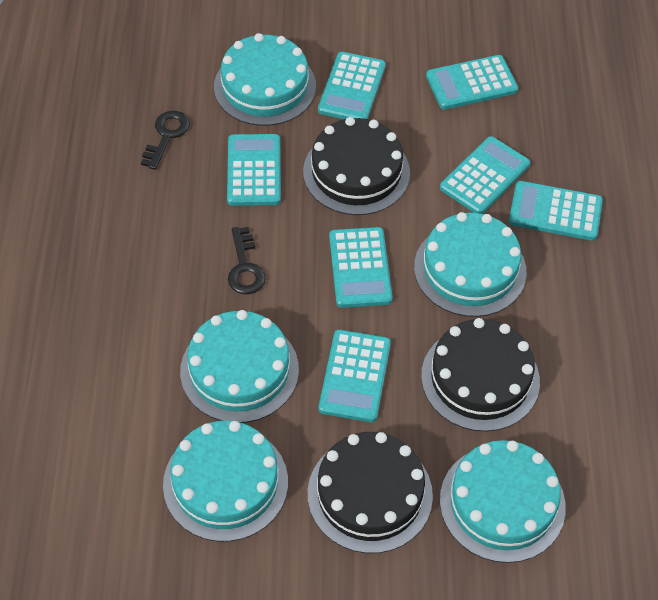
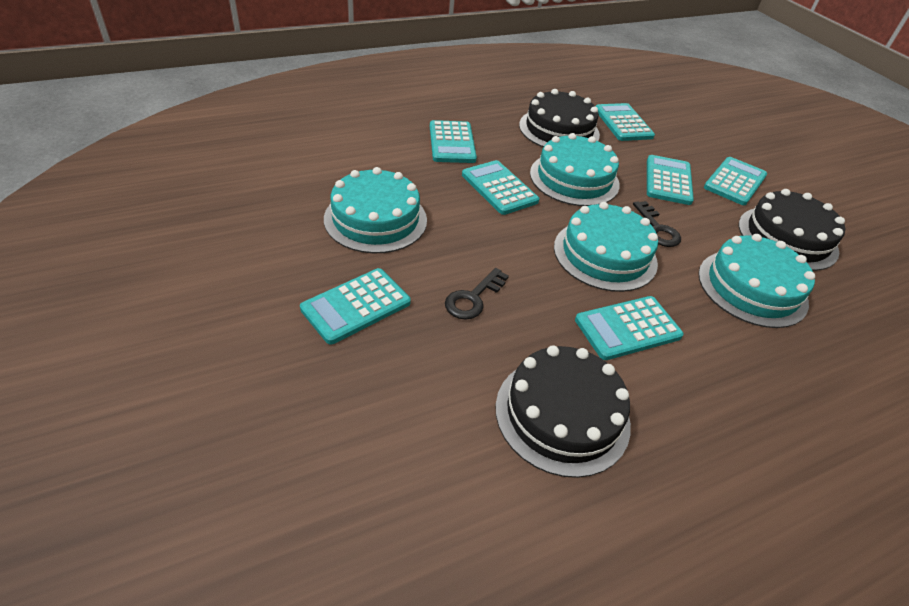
turquoise cake: [163,421,288,542] [180,310,299,423] [214,33,316,126] [414,212,527,317] [440,440,566,563] = 5 -> [324,167,427,254] [530,133,620,206] [554,202,658,292] [698,234,815,328] = 4

